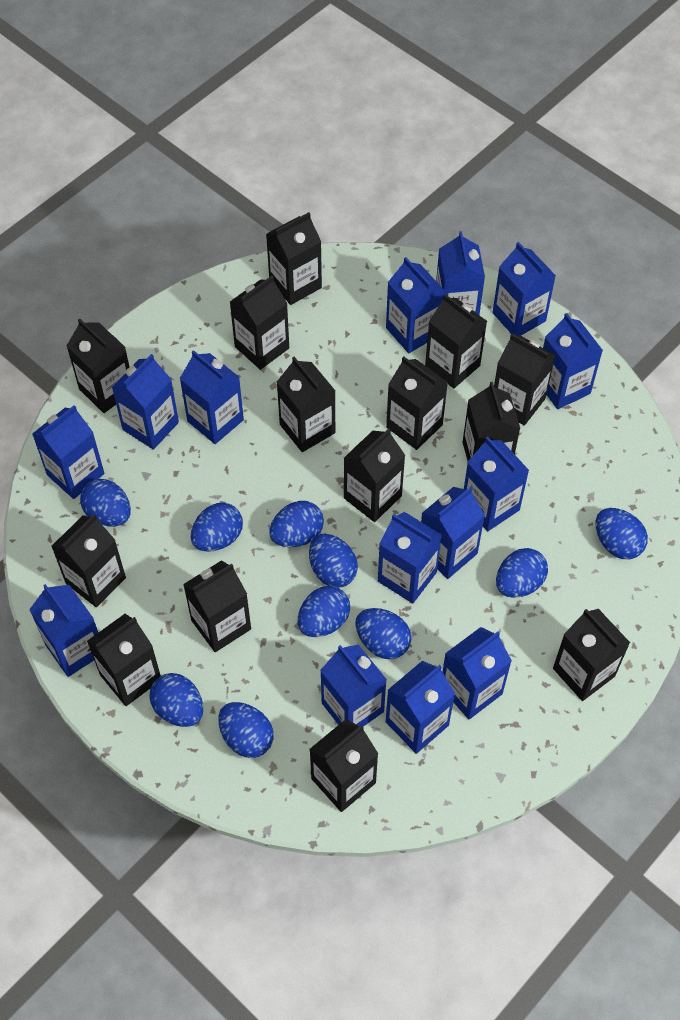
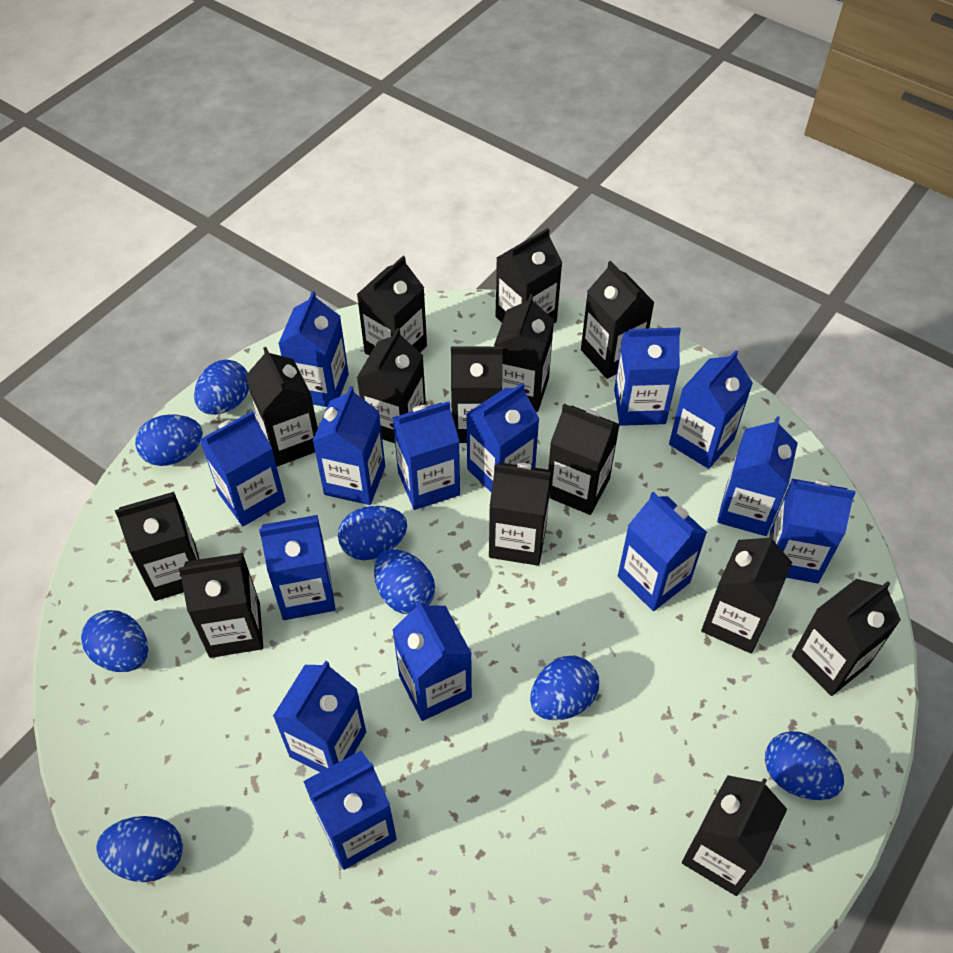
blue egg: [80,479,131,527] [149,673,203,727] [191,502,243,552] [218,702,274,758] [269,501,324,547] [298,586,350,637] [309,534,358,588] [355,608,411,659] [496,548,548,598] [596,508,648,559] = 10 -> [81,610,148,672] [96,816,183,882] [135,414,203,466] [194,360,249,415] [338,506,407,560] [374,549,435,614] [530,656,599,720] [765,731,844,800] = 8

